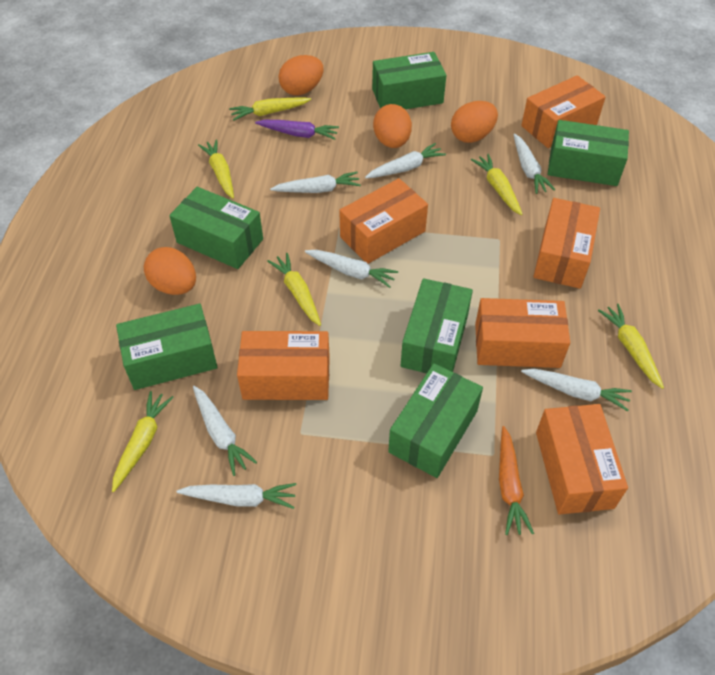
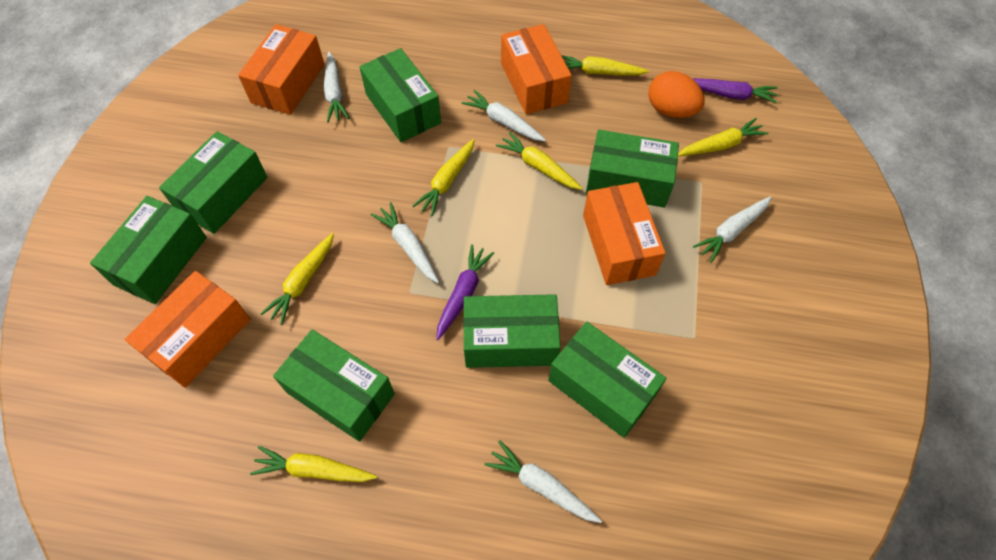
green box: [116,304,218,390] [169,187,263,269] [372,52,446,109] [388,363,483,478] [401,278,473,374] [548,120,629,186] = 6 -> [90,196,207,304] [159,131,268,234] [273,329,395,442] [359,48,441,142] [463,294,561,368] [548,322,667,438] [586,130,679,208] = 7
orange box: [237,331,330,400] [339,178,428,264] [475,298,570,368] [521,75,606,148] [533,198,600,289] [536,404,628,515] = 6 -> [125,271,251,388] [238,24,324,115] [501,24,572,114] [583,182,666,285] = 4
orange carrot: [499,426,534,535] = 1 -> none = 0
orange egg: [144,247,196,295] [279,55,324,96] [373,104,412,148] [451,101,498,143] = 4 -> [648,71,705,118] = 1
purple carrot: [255,120,339,140] = 1 -> [436,244,494,340] [693,78,778,104] = 2
white carrot: [176,483,297,509] [193,386,257,476] [270,172,361,193] [305,250,398,288] [365,143,446,178] [513,133,555,194] [521,369,632,411] = 7 -> [324,52,349,123] [371,202,439,283] [462,90,546,141] [484,440,602,523] [693,196,772,263] = 5

